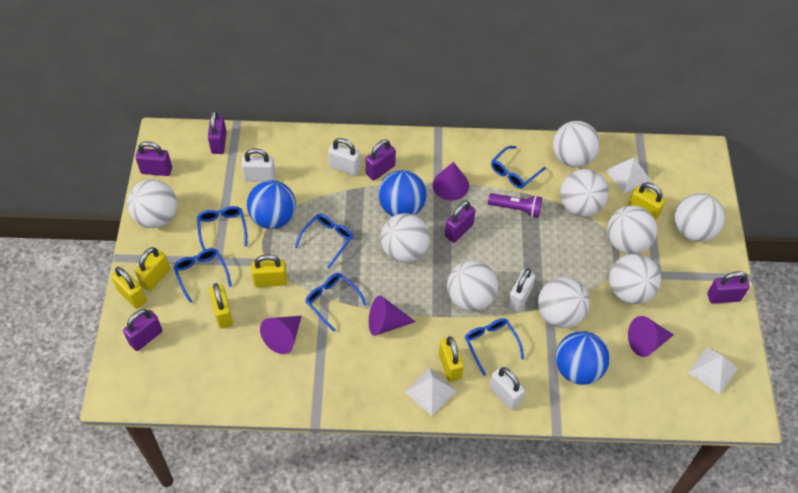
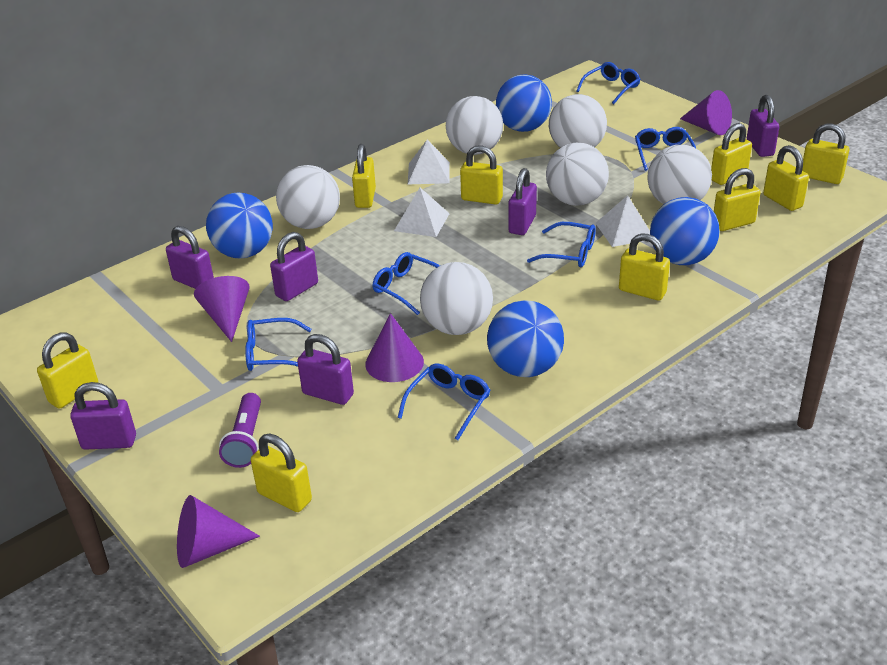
blue ball: [247,180,296,229] [378,170,427,216] [556,331,610,385] = 3 -> [206,192,273,259] [487,301,564,377] [496,74,552,132] [650,197,720,265] = 4
white ball: [127,179,177,228] [381,213,430,263] [447,260,498,311] [538,277,590,328] [553,121,600,167] [560,169,609,217] [607,205,657,254] [609,254,661,304] [674,193,725,242] = 9 -> [276,165,340,229] [420,262,493,335] [446,96,503,155] [546,143,609,206] [549,94,607,148] [647,145,712,204] = 6
white padlock: [241,148,276,182] [328,138,361,176] [489,367,525,410] [507,268,535,312] = 4 -> none = 0
yellow padlock: [111,267,147,309] [135,247,170,291] [209,283,233,328] [251,254,287,287] [439,336,464,382] [628,183,665,221] = 6 -> [37,332,98,409] [251,434,312,512] [352,144,376,208] [460,145,503,205] [619,233,670,301] [711,123,752,185] [714,168,760,231] [763,145,809,211] [802,124,849,184] = 9

